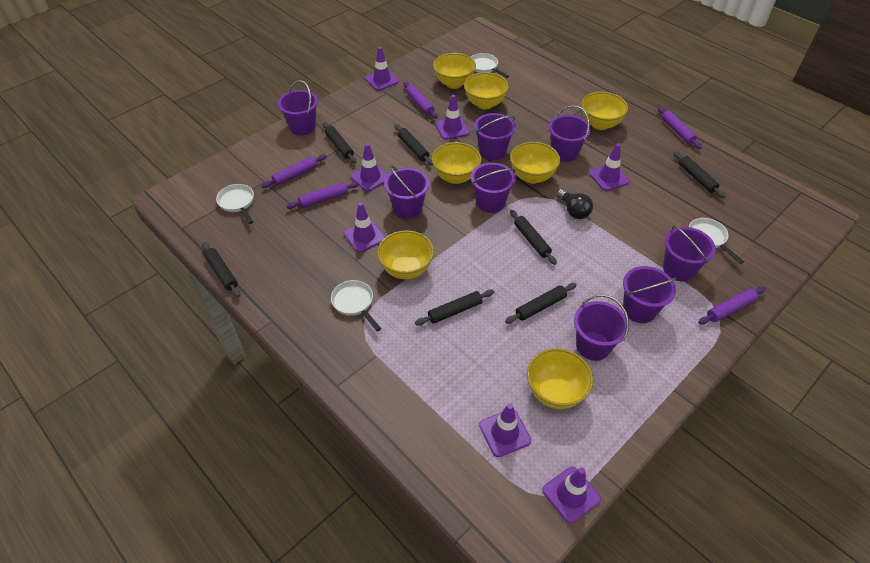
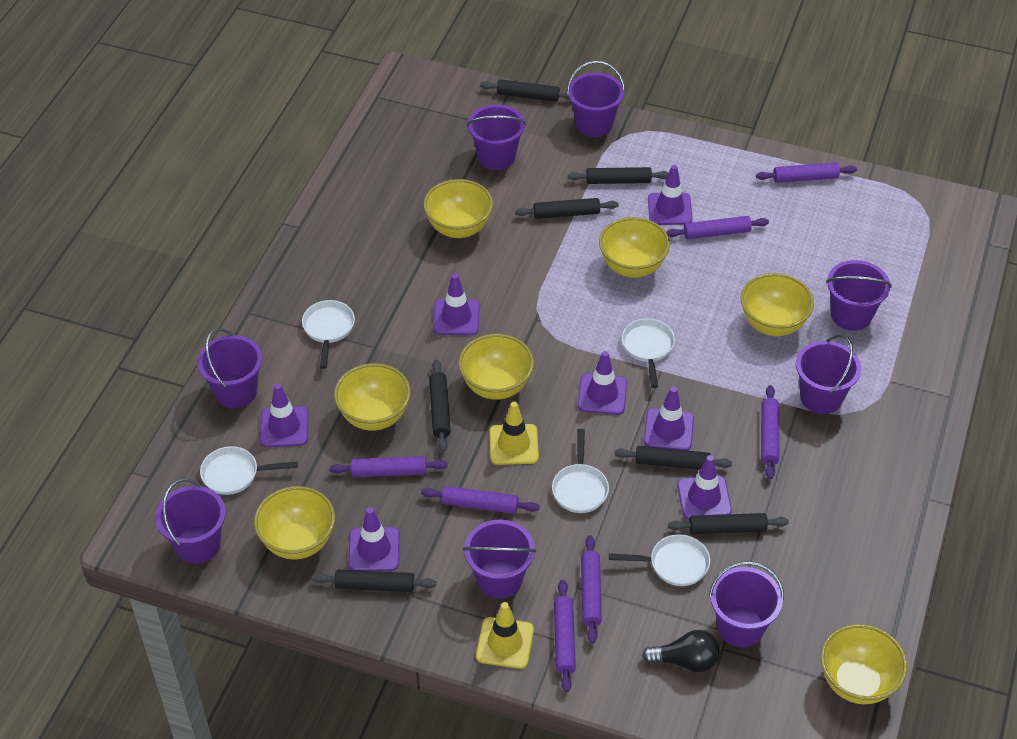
purple rolling pin: [261,154,327,188] [286,182,359,209] [403,82,438,119] [658,107,702,149] [698,287,766,325] = 5 -> [330,456,448,477] [421,486,539,514] [554,580,576,692] [581,535,602,644] [666,216,769,239] [756,163,857,183] [761,385,779,479] = 7
white pan: [216,184,254,224] [331,280,381,331] [471,53,509,78] [689,218,744,264] = 4 -> [200,446,298,495] [302,300,355,369] [552,429,609,513] [609,534,710,586] [622,318,675,388] = 5
yellow traffic cone: none = 0 -> [476,602,534,669] [490,402,539,465] = 2

